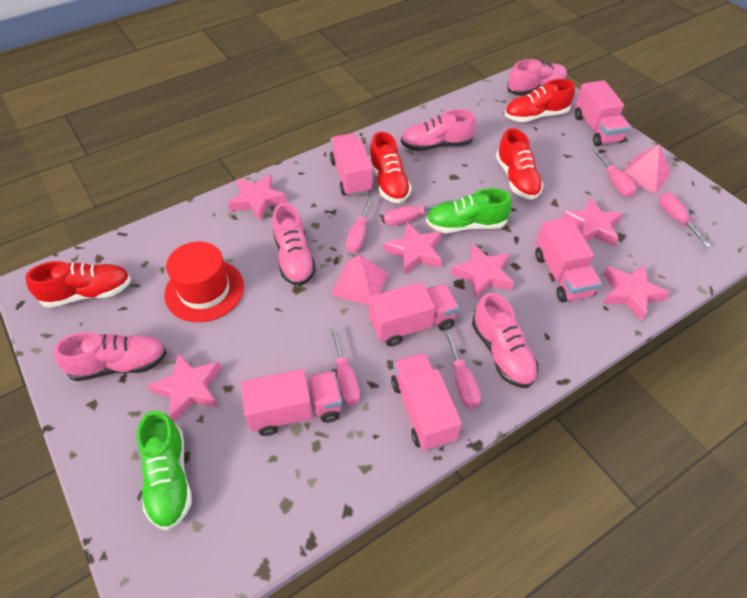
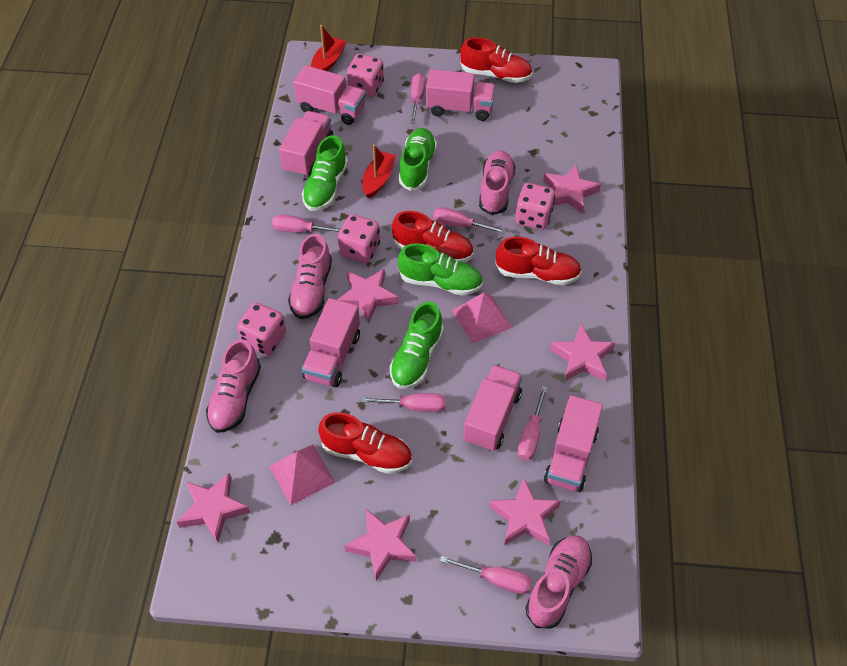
green shoe: [137,410,192,530] [426,188,512,233] = 2 -> [302,135,348,211] [390,302,444,389] [398,243,483,296] [399,128,437,191] = 4
pink dice: none = 0 -> [237,303,286,355] [338,215,380,263] [347,54,384,97] [515,183,555,230] = 4
pink shoe: [53,332,167,381] [272,203,316,286] [401,109,476,151] [472,293,538,388] [507,59,568,96] = 5 -> [206,339,261,433] [288,234,332,319] [479,150,516,215] [525,535,592,628] = 4
red boat: none = 0 -> [311,25,346,71] [362,144,396,199] = 2
red hat: [164,241,244,322] = 1 -> none = 0

